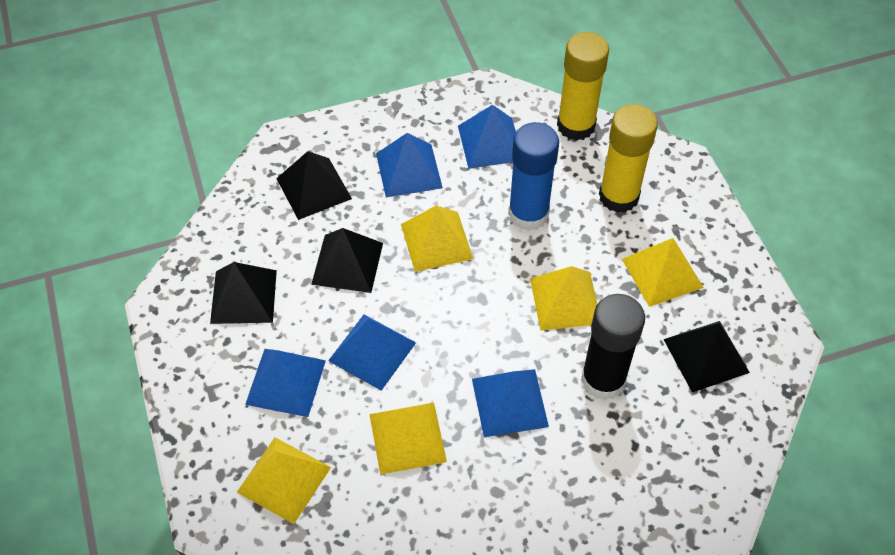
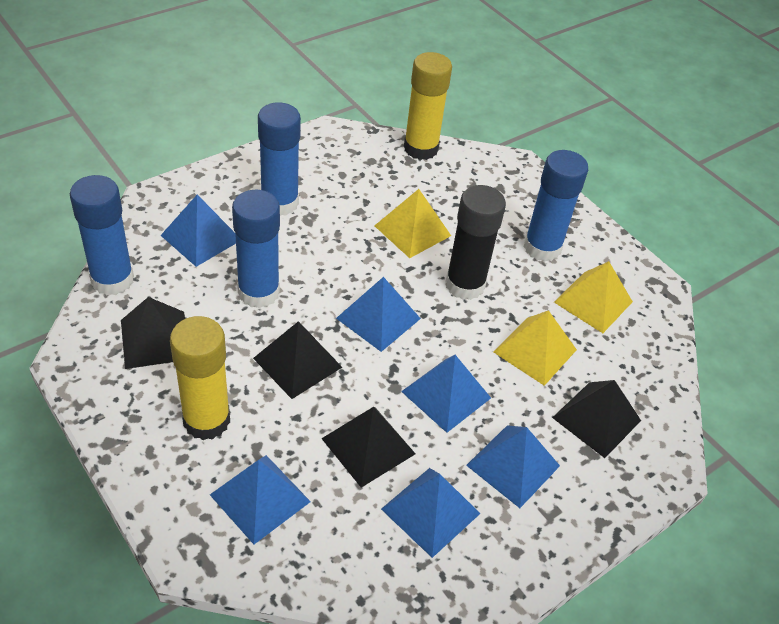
blue glue stick: [508,122,559,231] = 1 -> [70,175,134,295] [232,190,280,308] [258,102,301,216] [524,150,588,262] = 4
blue pyramid: [245,349,326,417] [328,314,416,391] [376,133,443,198] [458,105,516,169] [472,369,549,437] = 5 -> [160,195,236,267] [210,455,311,544] [336,277,421,352] [381,468,480,558] [401,355,491,433] [466,425,560,508] = 6
yellow pyramid: [237,438,331,524] [369,403,447,475] [401,205,473,272] [530,266,597,331] [622,238,704,307] = 5 -> [375,189,451,258] [494,310,577,386] [554,261,633,333] = 3

